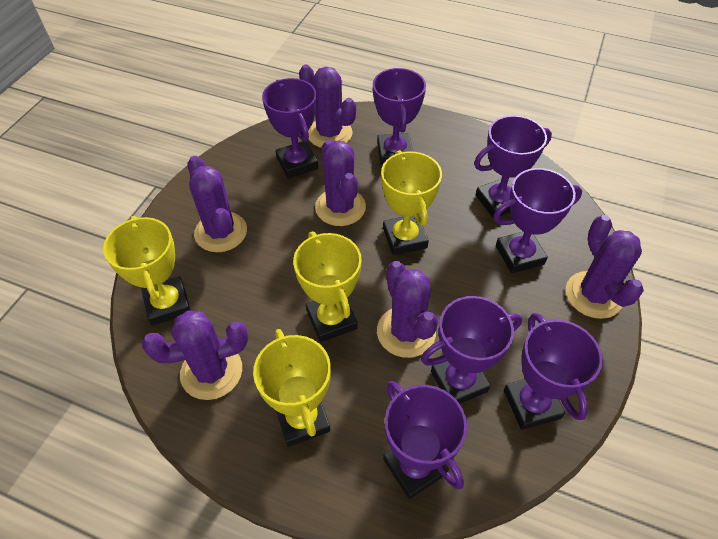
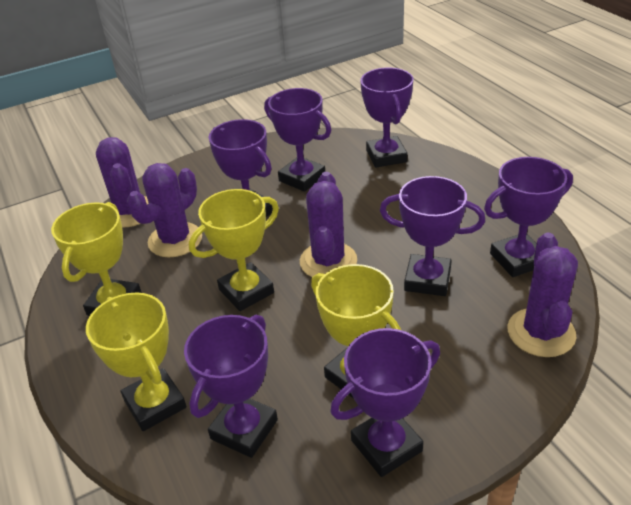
purple cactus: [142,311,248,400] [187,156,247,252] [299,65,356,148] [315,140,366,226] [377,261,438,358] [566,215,644,319] = 6 -> [96,137,148,228] [127,163,202,258] [300,172,357,277] [508,233,578,357] = 4

